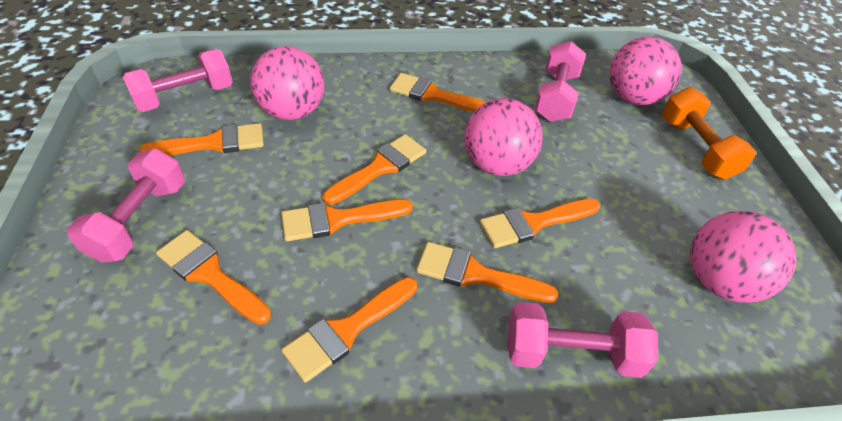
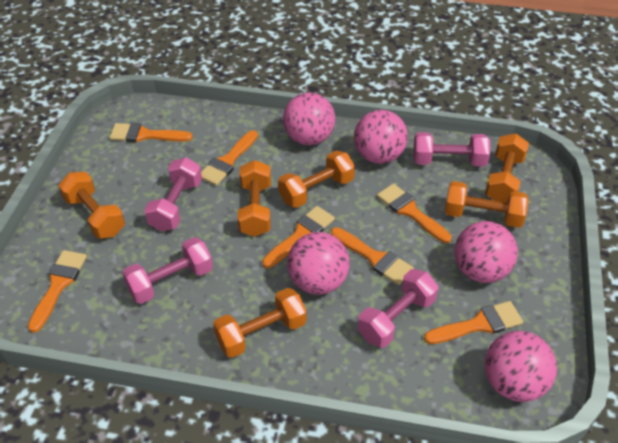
orange brush: [139,123,264,155] [156,230,271,325] [281,200,413,241] [281,277,417,383] [323,134,426,205] [390,73,486,112] [416,242,558,303] [480,199,600,248] = 8 -> [28,250,87,333] [110,123,193,142] [201,130,258,186] [262,206,335,268] [331,227,414,285] [377,184,452,243] [424,301,523,344] = 7
orange dumbbell: [662,87,756,180] = 1 -> [58,172,125,239] [213,288,307,358] [237,160,271,237] [278,150,355,208] [445,181,529,228] [485,133,529,203] = 6
pink ball: [250,46,324,120] [464,98,543,176] [609,36,682,105] [690,211,797,303] = 4 -> [283,92,335,145] [287,232,350,295] [354,110,408,164] [454,221,518,283] [485,331,557,402] = 5

